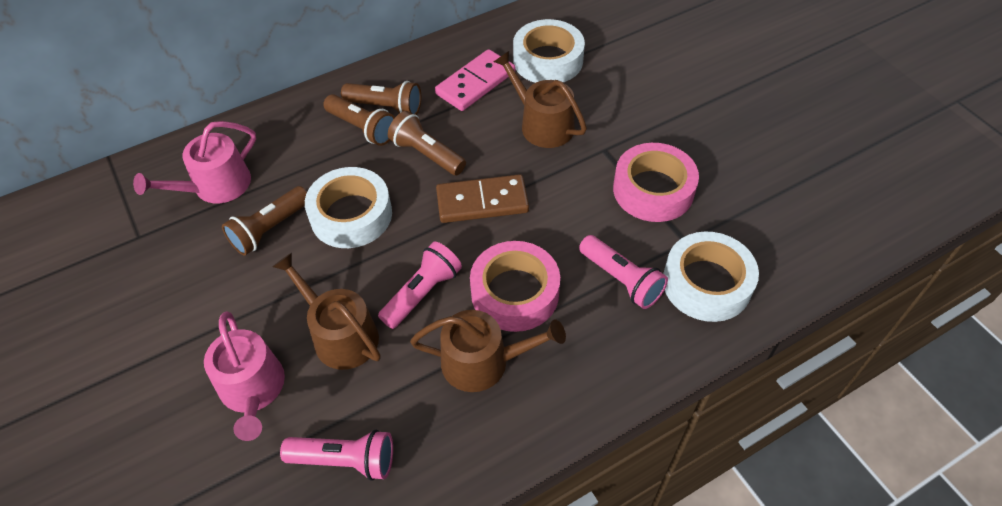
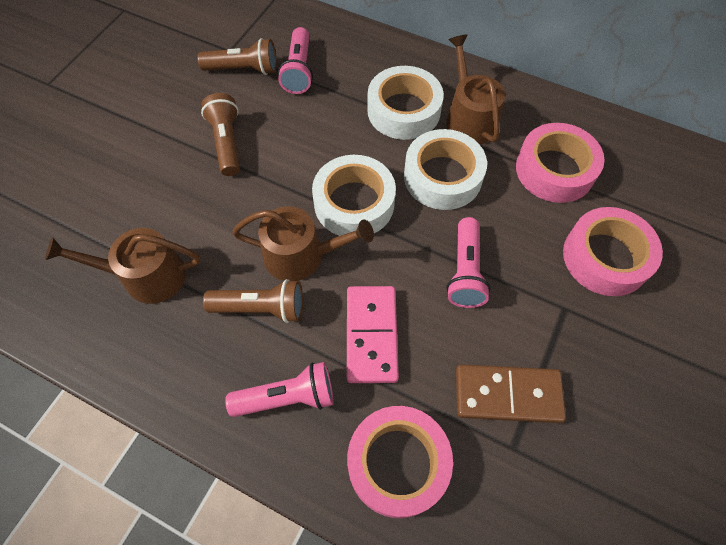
brown flashlight: [222,186,307,256] [323,94,395,146] [341,81,421,115] [388,111,466,175] = 4 -> [197,38,277,75] [201,93,240,176] [203,279,303,323] = 3
pink tape: [470,241,560,332] [613,143,699,222] = 2 -> [347,406,453,518] [516,123,604,203] [563,207,663,296] = 3
pink watering can: [133,121,256,203] [204,311,285,441] = 2 -> none = 0

